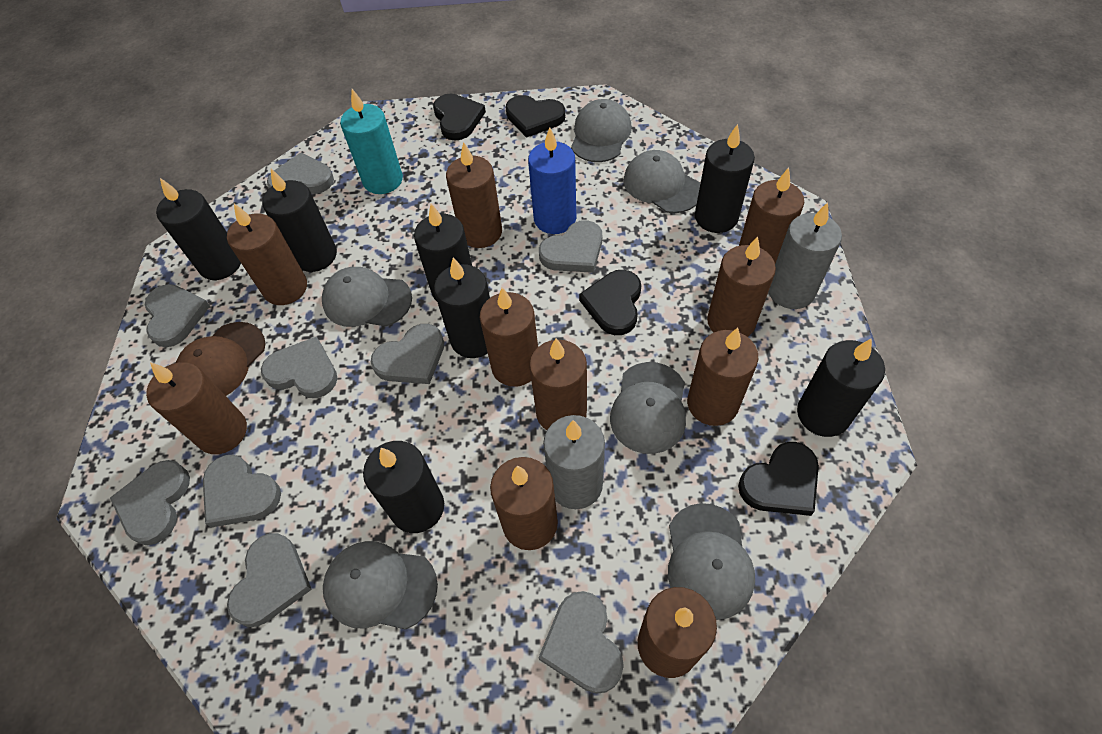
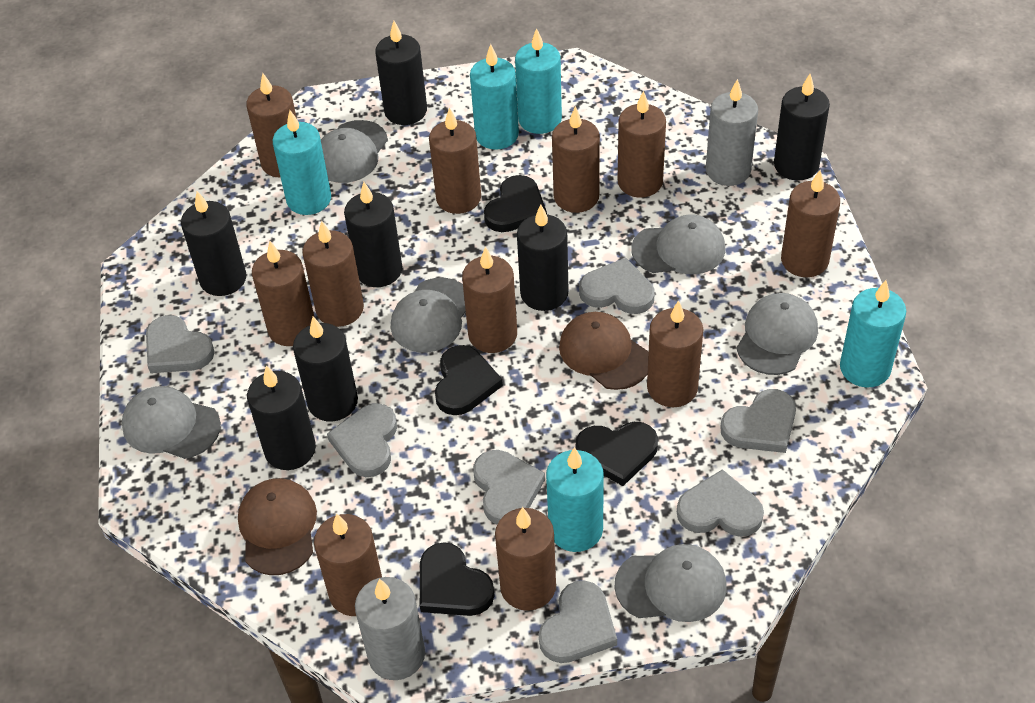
blue candle: [528,127,576,234] = 1 -> none = 0
brown candle: [146,362,247,454] [227,204,307,305] [446,142,502,248] [480,287,538,387] [490,457,558,550] [529,338,587,430] [638,587,717,678] [687,328,758,426] [707,236,776,337] [739,168,804,263] = 10 -> [246,73,297,178] [252,241,315,346] [303,221,364,327] [314,514,382,616] [429,107,481,214] [462,246,517,353] [495,507,556,611] [552,106,600,213] [618,91,666,198] [647,300,703,407] [781,170,840,277] = 11
brown cap: [176,322,265,396] = 1 -> [238,478,317,575] [559,312,649,390] = 2
grey heart: [110,460,190,545] [145,284,210,347] [203,455,281,528] [227,533,312,627] [261,336,338,398] [267,153,334,194] [371,324,444,384] [538,591,624,694] [539,220,602,273] = 9 -> [146,315,215,373] [327,403,397,477] [473,450,545,524] [539,580,617,663] [579,258,654,314] [677,469,764,537] [720,389,796,453] = 7
turquoise candle: [340,89,403,194] = 1 -> [273,110,331,215] [470,44,519,150] [515,28,562,134] [546,447,604,552] [840,280,906,387] = 5

